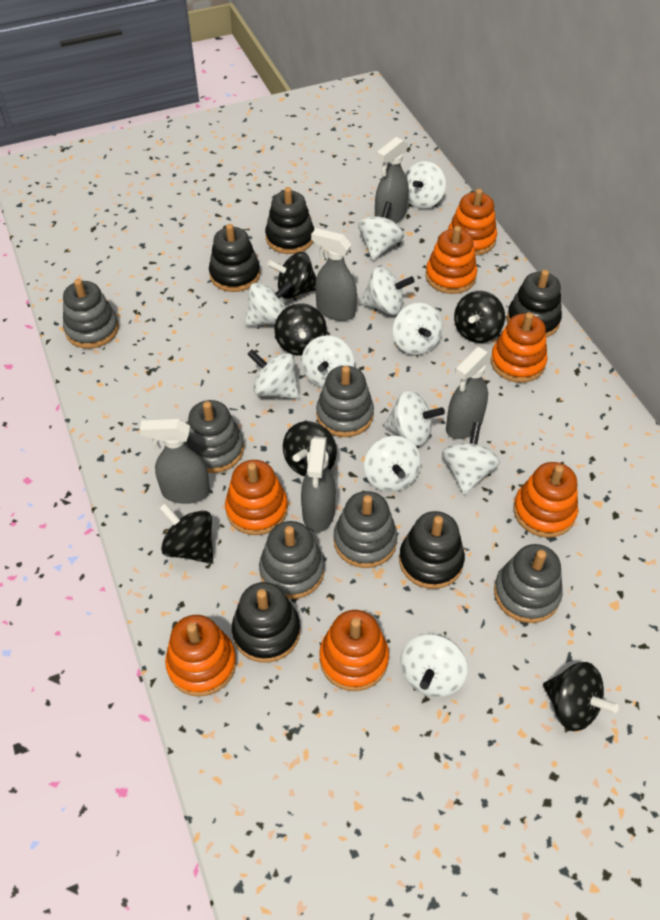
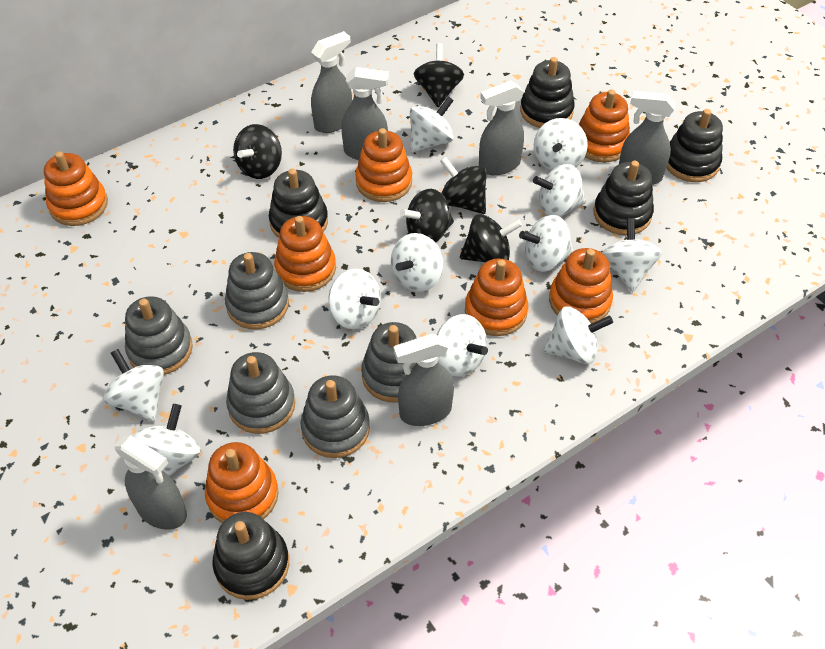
black spinning top: [159,503,213,564] [267,252,316,299] [274,303,327,356] [283,421,337,476] [454,291,505,343] [543,662,619,731] = 6 -> [233,124,282,179] [400,189,454,243] [414,43,464,107] [440,156,487,214] [460,214,522,262] = 5
grey spray bottle: [140,419,210,504] [301,437,336,533] [311,228,357,321] [375,137,409,223] [446,347,492,439] = 5 -> [114,435,187,530] [311,31,352,133] [341,67,389,160] [394,334,454,426] [479,81,524,175] [619,91,675,185] = 6
grey stacking toy: [63,279,119,349] [185,400,244,473] [259,521,325,599] [316,366,374,437] [334,491,398,568] [494,544,563,623] = 6 -> [125,296,193,375] [225,252,289,330] [226,352,295,434] [300,375,370,458] [361,322,417,403] = 5

